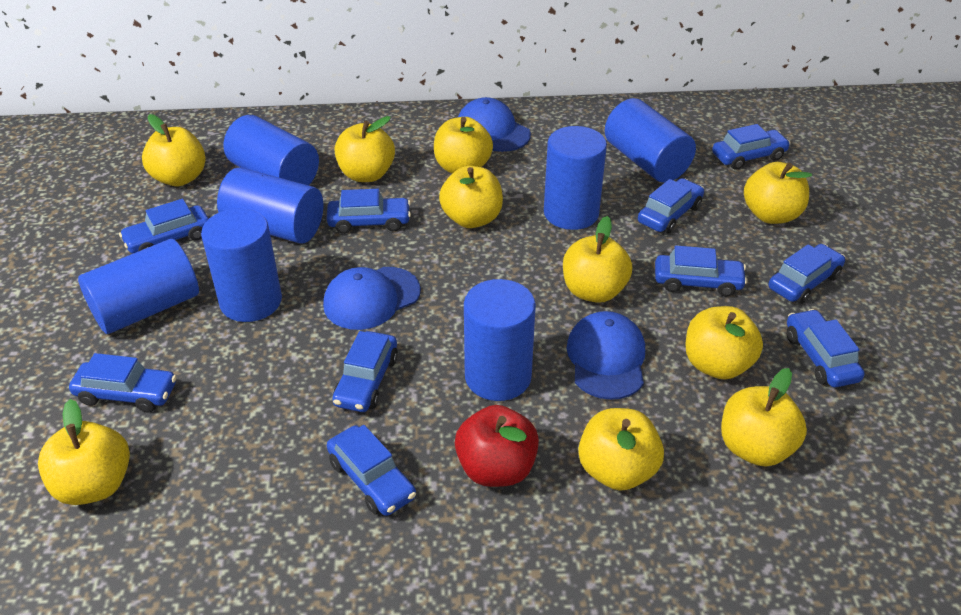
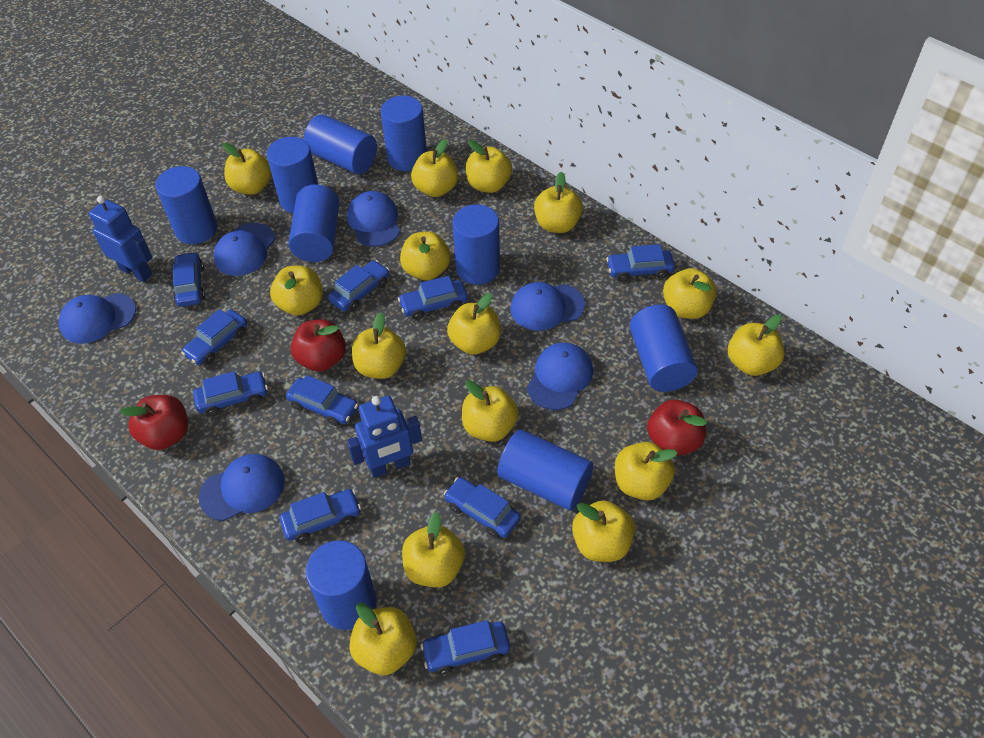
blue cap: [323,267,421,330] [458,97,531,152] [566,311,645,400] = 3 -> [59,293,136,344] [199,454,285,521] [214,223,275,276] [347,191,400,247] [510,282,585,331] [527,343,593,410] = 6
blue cylinder: [78,239,199,334] [201,208,282,322] [217,167,323,244] [224,115,319,185] [464,279,536,401] [544,126,607,230] [605,98,696,183] = 7 -> [155,166,217,244] [267,137,318,213] [289,184,340,262] [304,114,377,174] [306,540,377,630] [381,96,427,171] [452,204,500,285] [497,430,593,511] [630,304,698,392] = 9
blue robot: none = 0 -> [89,195,152,282] [347,396,422,478] = 2
red apple: [455,405,539,487] = 1 -> [120,395,188,450] [291,319,346,372] [647,400,707,456] = 3
yellow apple: [38,399,130,505] [142,114,206,186] [335,116,395,182] [434,117,493,174] [439,166,503,228] [563,216,632,303] [578,408,664,491] [685,306,763,379] [721,368,807,467] [744,162,812,224] = 10 -> [223,143,272,195] [270,265,323,316] [349,602,417,675] [352,312,406,379] [400,231,451,281] [402,512,465,587] [411,139,458,197] [447,293,501,355] [462,380,519,442] [466,140,512,193] [534,171,583,233] [572,500,635,562] [615,442,678,501] [663,268,717,319] [728,315,785,376] = 15

